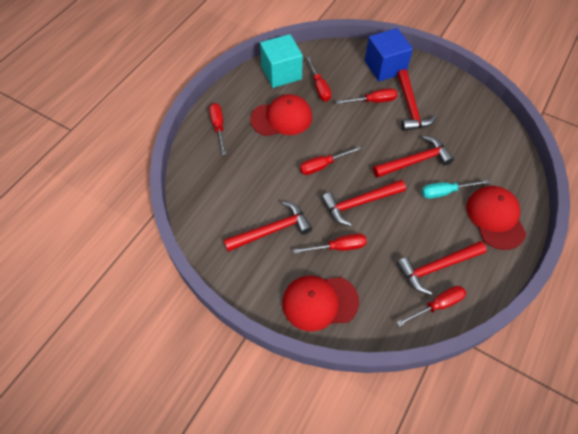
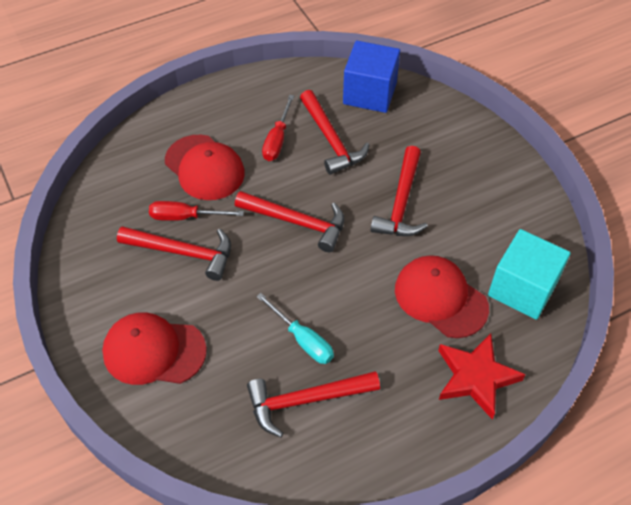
red screwdriver: [209,103,226,155] [293,233,367,254] [300,146,361,175] [306,56,331,101] [336,88,398,104] [397,286,466,326] = 6 -> [149,201,244,221] [262,95,294,161] = 2
red star: none = 0 -> [438,334,526,419] = 1

